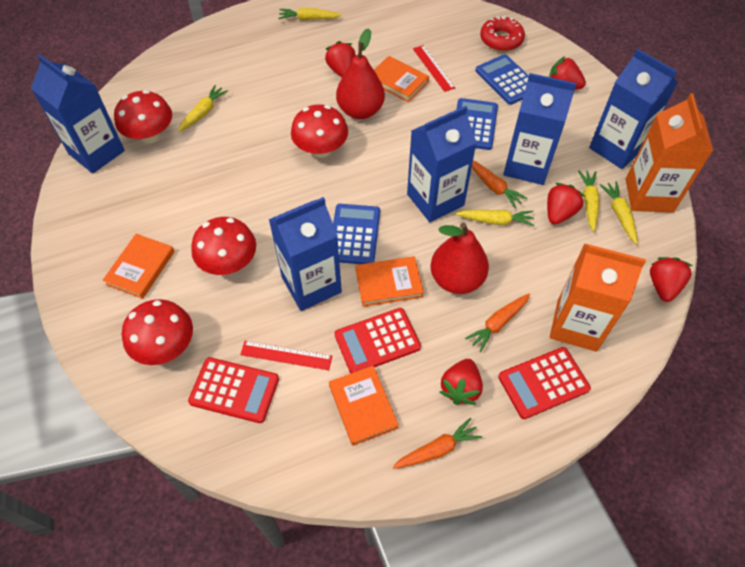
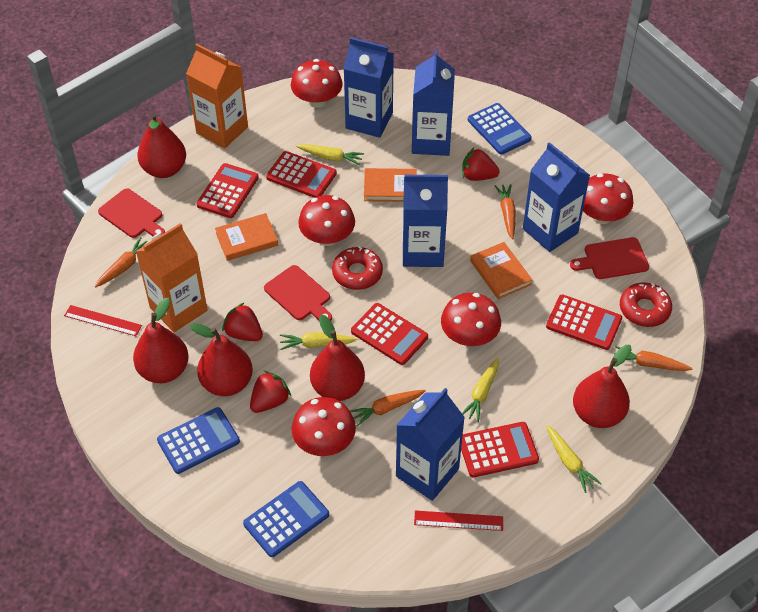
orange book: [103,234,174,299] [329,366,399,446] [355,256,424,307] [374,56,429,102] = 4 -> [215,213,278,261] [364,168,417,202] [470,242,532,299] = 3
orange carrot: [393,418,482,469] [465,294,530,352] [472,160,527,208] = 3 -> [95,237,148,287] [350,390,426,426] [494,184,516,239] [614,346,693,371] = 4
red calculator: [188,357,279,423] [334,308,421,373] [498,347,591,419] = 3 -> [196,163,259,218] [266,151,337,198] [351,303,428,365] [461,422,539,477] [546,294,622,350] = 5
red cutting board: none = 0 -> [98,188,165,238] [264,265,332,321] [570,237,649,279] = 3
red donut: [480,16,525,51] = 1 -> [332,247,383,290] [620,282,672,327] = 2
red mushroom: [114,90,172,143] [122,299,193,365] [191,217,256,275] [291,104,348,158] = 4 -> [291,59,343,108] [291,397,356,456] [298,195,355,246] [441,293,501,346] [583,174,634,224] = 5
red pear: [336,28,385,119] [431,223,489,294] = 2 -> [133,298,189,383] [137,113,186,178] [190,323,253,396] [310,315,365,401] [573,345,632,428] = 5
red strawberry: [325,41,356,77] [440,359,483,405] [547,183,585,224] [549,56,586,90] [650,257,692,302] = 5 -> [222,302,263,341] [250,370,291,413] [462,148,500,181] = 3
yellow carrot: [178,85,228,132] [278,8,342,20] [456,210,534,226] [578,170,599,232] [600,181,638,244] = 5 -> [280,332,357,350] [296,144,364,165] [462,358,499,422] [546,425,602,493] = 4

